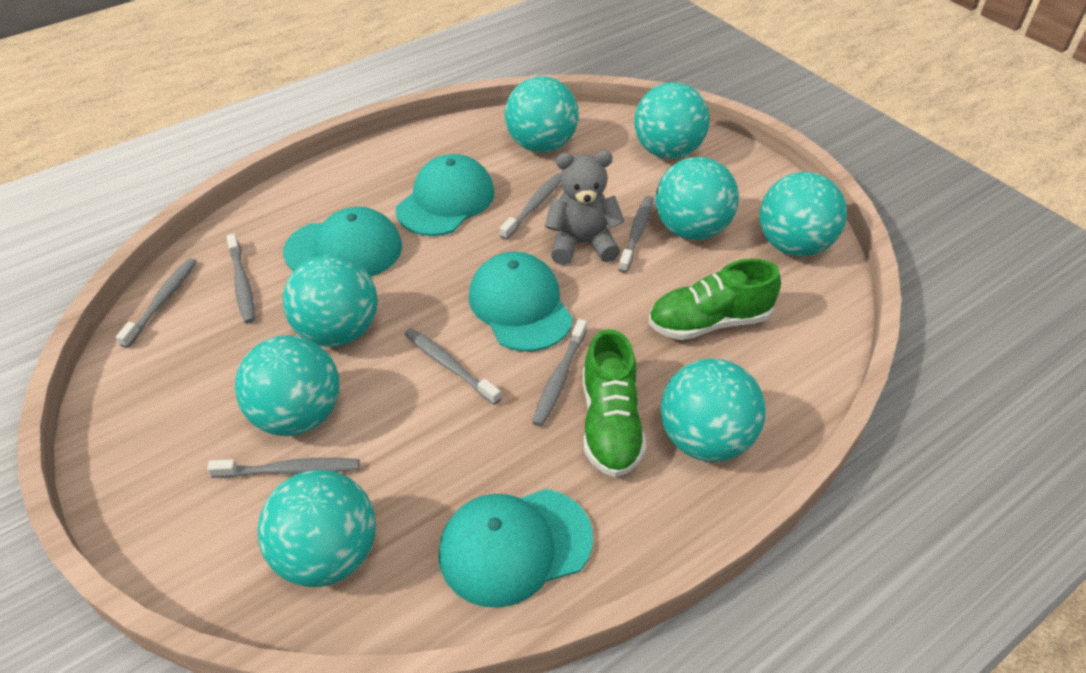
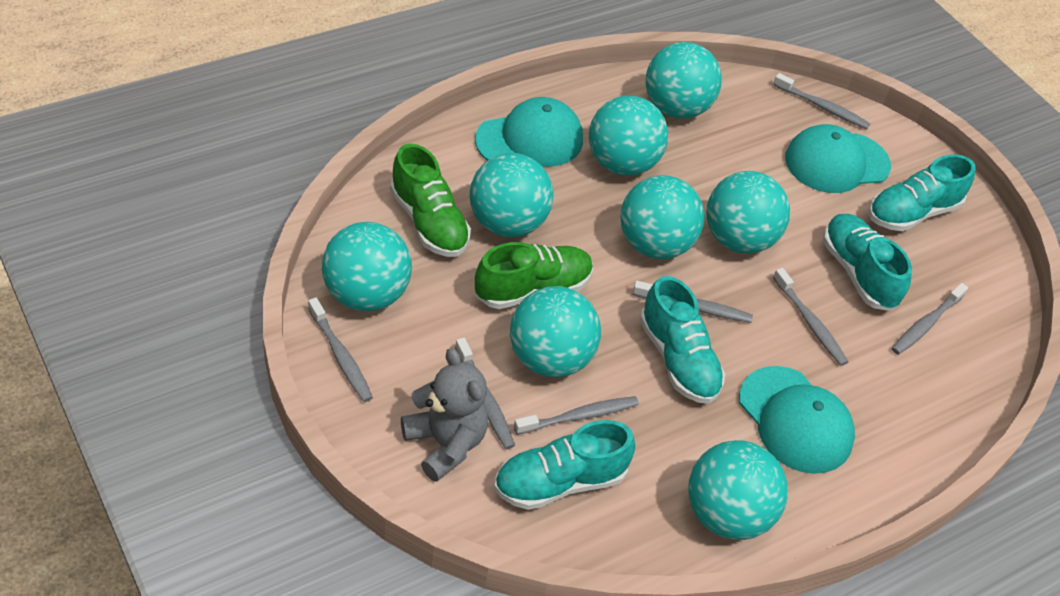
turquoise cap: [283,207,402,277] [396,154,494,236] [439,489,593,608] [469,252,573,352] = 4 -> [475,97,583,167] [739,366,855,474] [785,124,891,193] = 3
turquoise shoe: none = 0 -> [494,420,635,510] [640,276,725,404] [823,214,912,311] [868,154,976,231] = 4

